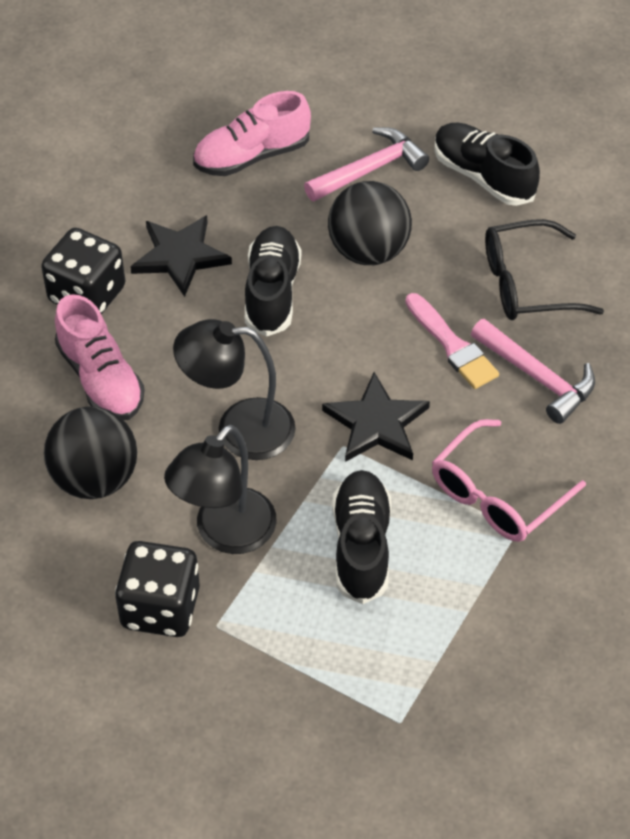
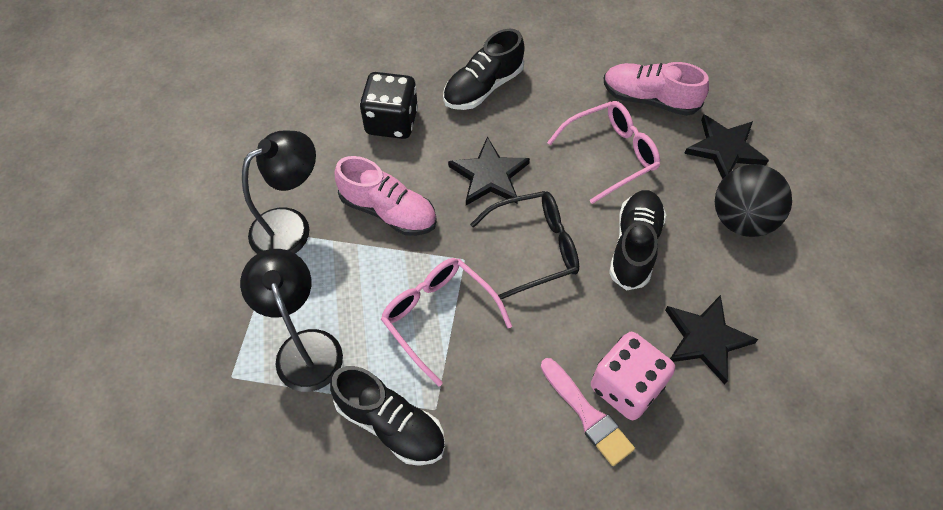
black ball: [44,406,137,499] [328,181,412,265] = 2 -> [715,164,792,237] = 1
black dice: [41,228,125,314] [115,541,200,637] = 2 -> [360,72,418,139] = 1
black star: [130,215,232,297] [322,372,430,462] = 2 -> [448,136,530,205] [665,295,759,384] [684,114,769,179] = 3
pink dice: none = 0 -> [591,332,675,420] = 1
pink glasses: [432,419,586,542] = 1 -> [381,258,512,387] [547,101,660,204] = 2
pink hammer: [304,127,429,201] [471,319,595,424] = 2 -> none = 0

